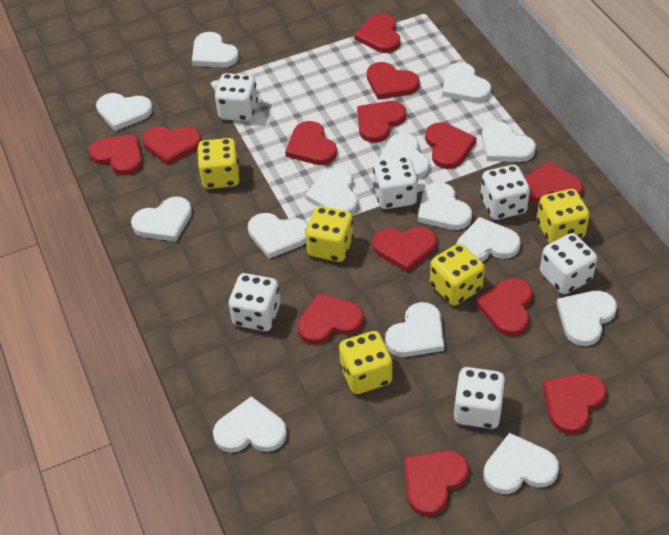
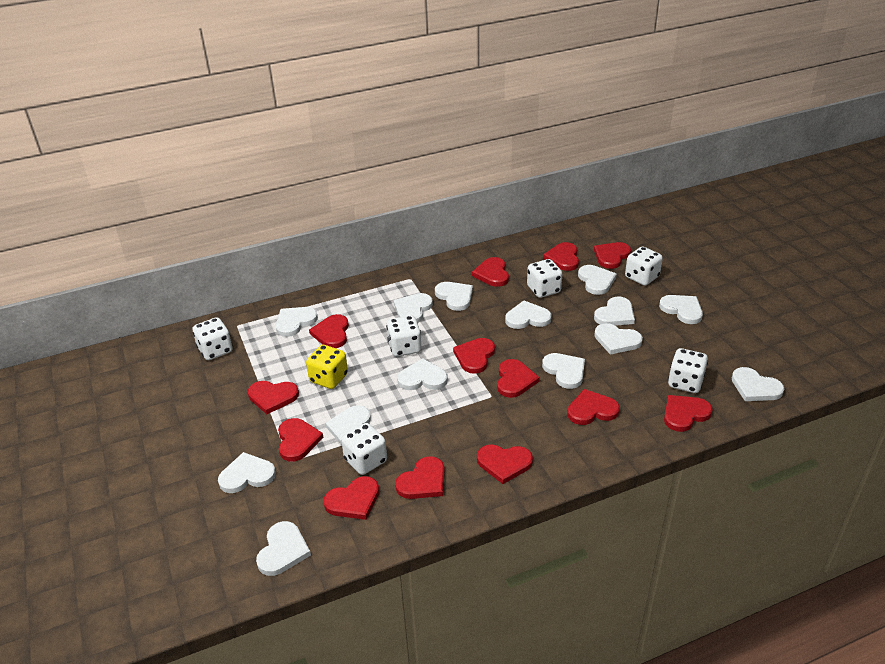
yellow dice: [197,138,240,189] [305,206,354,262] [339,331,393,394] [430,244,485,305] [537,189,590,243] = 5 -> [306,345,348,389] = 1

